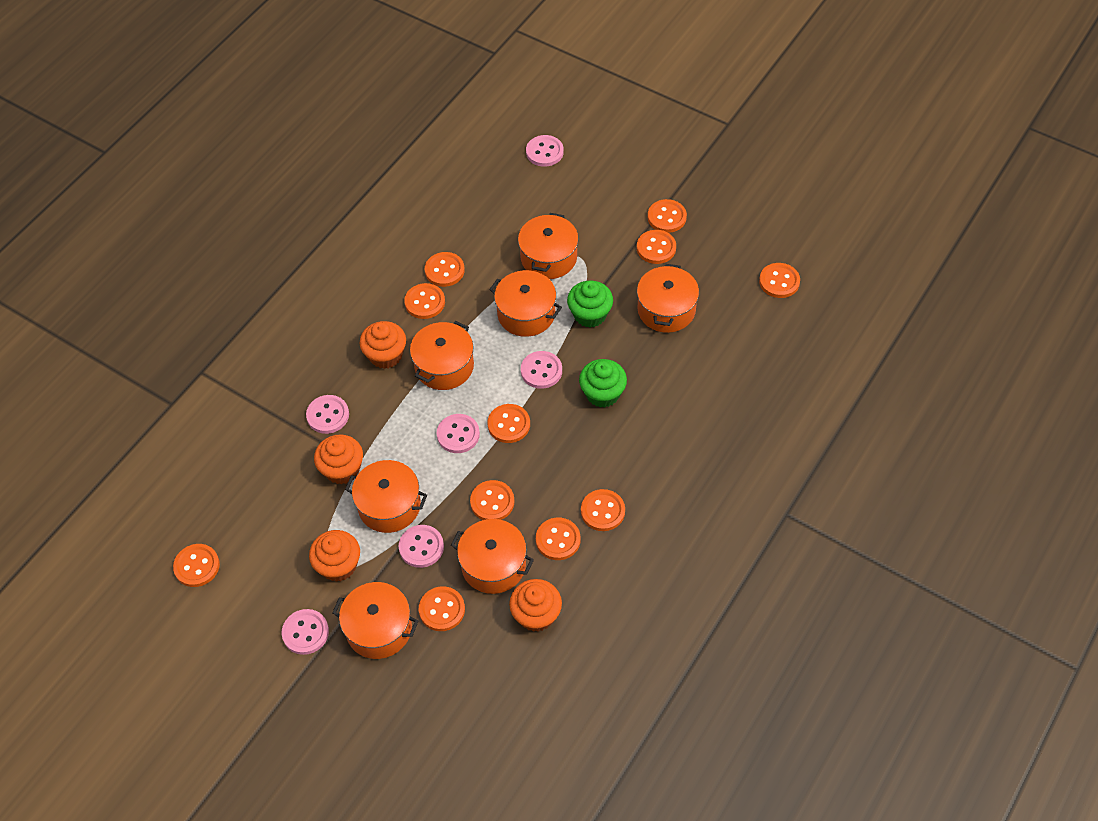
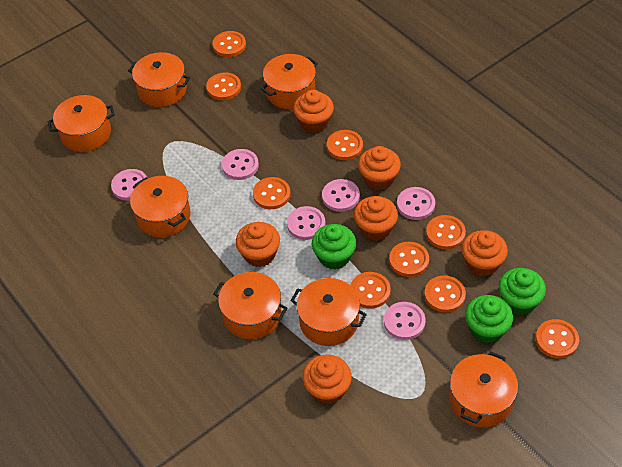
green cupcake: [567,280,613,327] [579,359,627,408] = 2 -> [312,224,356,270] [465,295,513,343] [499,268,546,315] = 3
orange button: [173,544,220,587] [404,283,445,319] [419,586,465,631] [425,252,465,287] [470,480,515,520] [487,404,530,443] [536,518,580,560] [581,489,625,531] [637,230,676,264] [648,199,687,233] [759,263,800,298] = 11 -> [206,72,241,100] [213,31,246,57] [253,177,291,209] [327,130,363,160] [351,272,391,309] [389,242,429,277] [424,275,466,313] [426,215,466,249] [535,319,579,359] = 9
orange cupcake: [309,530,360,582] [314,434,363,484] [360,321,406,369] [509,579,562,632] = 4 -> [236,222,280,267] [293,90,334,133] [303,354,352,405] [354,196,398,241] [358,146,401,190] [462,230,508,277] = 6

